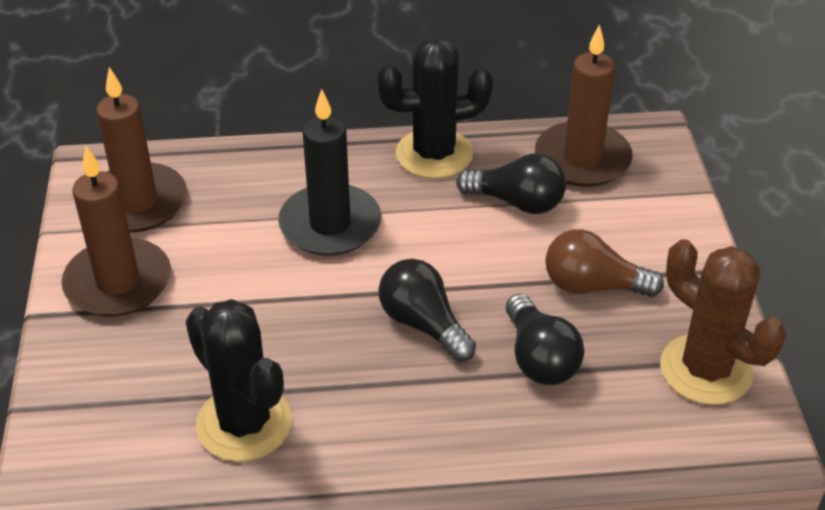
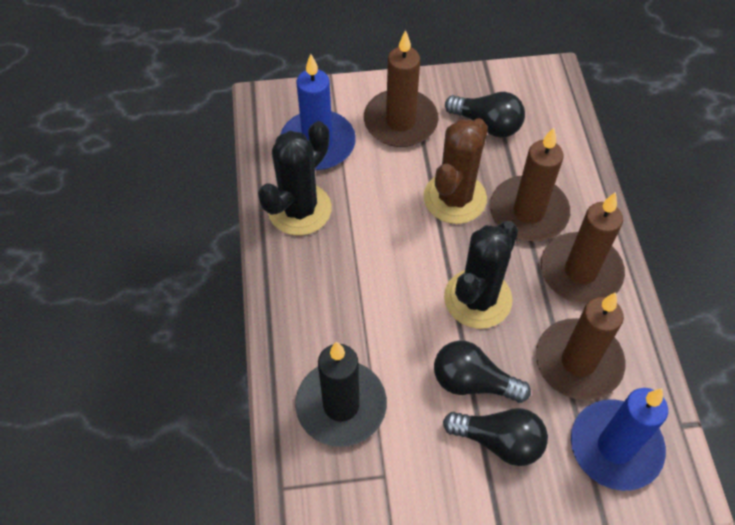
blue candle: none = 0 -> [280,54,356,170] [571,388,668,491] = 2
brown candle: [61,146,171,317] [96,67,187,232] [535,24,633,187] = 3 -> [364,30,438,147] [490,128,570,242] [536,292,625,400] [541,192,625,304] = 4
brown light bulb: [545,229,664,297] = 1 -> none = 0

